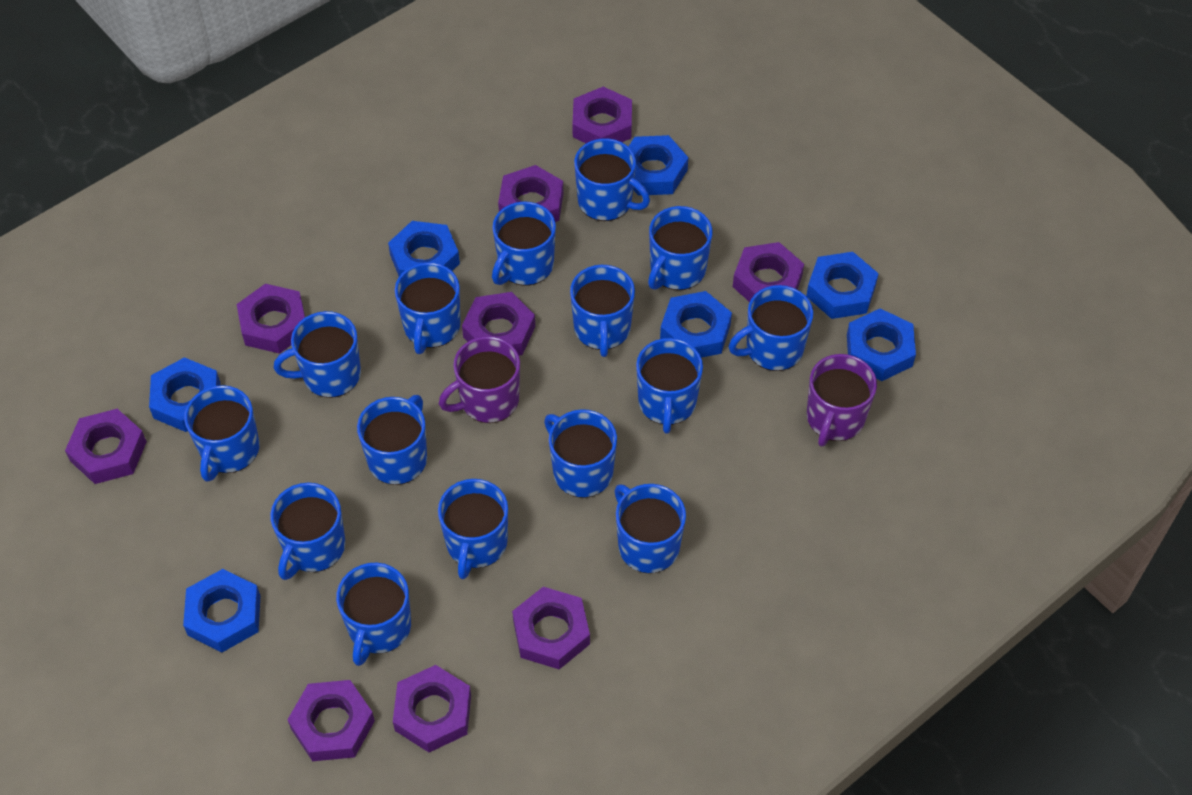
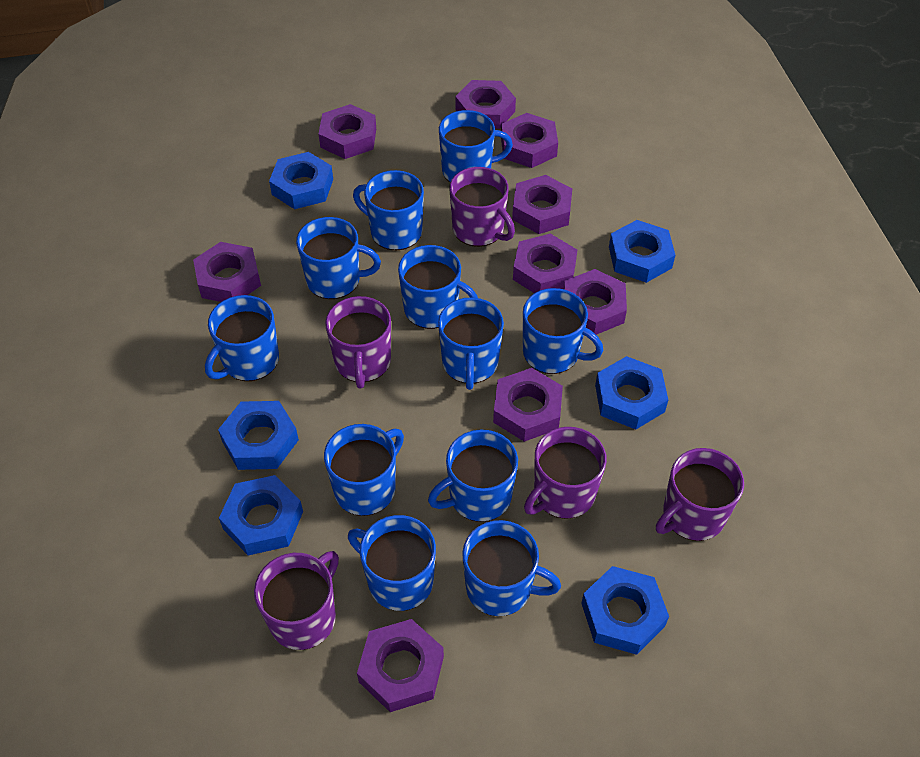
blue mug: [184,385,260,482] [270,483,345,580] [274,311,361,398] [336,563,411,666] [357,395,427,485] [395,262,460,354] [438,479,508,579] [492,201,556,286] [544,409,617,498] [570,265,635,357] [574,138,650,221] [614,484,686,573] [636,338,703,434] [648,206,712,290] [729,285,813,371] = 15 -> [205,295,279,381] [296,217,381,299] [324,424,404,516] [348,515,436,611] [353,170,424,250] [398,245,478,329] [428,430,518,522] [438,297,504,390] [439,110,513,182] [462,520,561,616] [523,288,603,374] = 11
blue nut: [149,357,220,432] [183,569,261,652] [388,221,460,276] [628,135,688,196] [660,291,732,358] [806,252,879,319] [847,308,916,381] = 7 -> [218,401,299,470] [219,475,303,555] [269,152,333,209] [581,566,669,655] [595,356,668,429] [609,220,675,283] = 6
purple mug: [439,336,520,423] [807,354,877,447] = 2 -> [254,551,339,650] [325,296,391,389] [449,167,515,247] [524,427,607,519] [656,448,744,541] = 5

